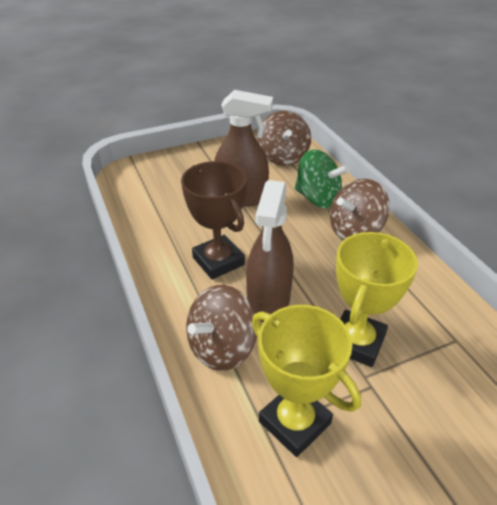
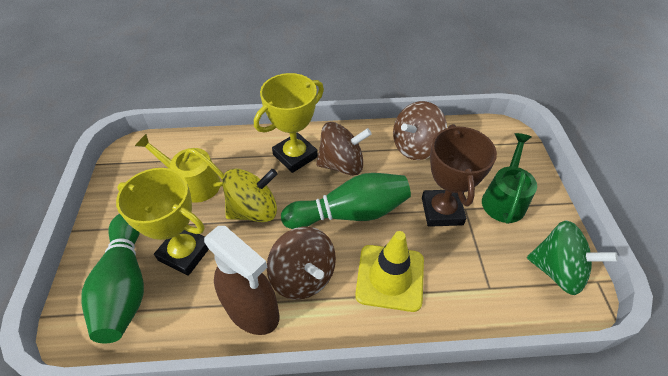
brown spray bottle: [214,90,273,207] [246,180,294,322] = 2 -> [204,226,279,335] = 1
green bowling pin: none = 0 -> [81,214,144,343] [281,173,411,229] = 2
green watering can: none = 0 -> [482,133,537,224] = 1
yellow spinning top: none = 0 -> [222,168,277,222] = 1
yellow traffic cone: none = 0 -> [355,231,424,312] = 1
yellow watering can: none = 0 -> [135,134,224,203] = 1

